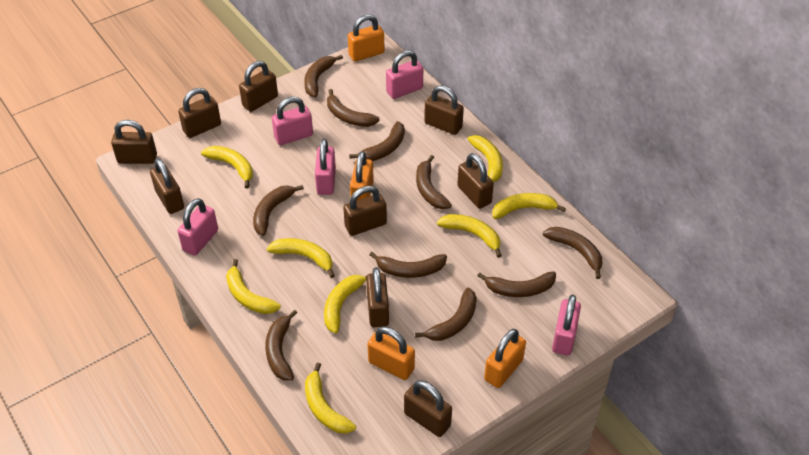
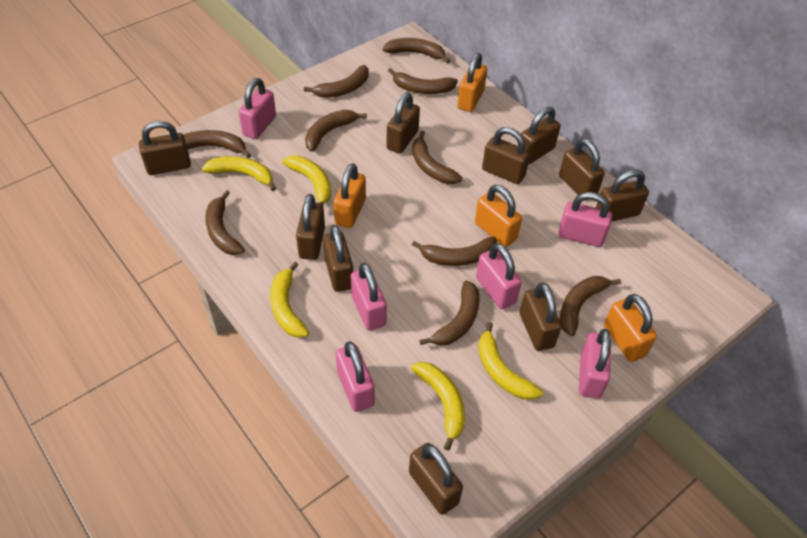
brown padlock: [111,120,157,164] [150,158,184,214] [178,88,221,138] [239,61,278,112] [343,186,387,236] [366,267,389,327] [404,380,452,437] [424,85,464,135] [457,153,494,209] = 9 -> [139,121,191,175] [296,194,325,260] [323,225,353,292] [386,93,420,154] [409,443,463,515] [482,127,530,184] [520,283,562,351] [521,107,561,165] [559,138,605,201] [596,169,649,222] = 10
pink padlock: [177,198,218,256] [272,97,313,145] [315,139,336,195] [386,50,423,99] [552,295,581,356] = 5 -> [239,78,276,139] [336,341,374,412] [350,263,387,331] [476,243,522,309] [558,192,612,247] [579,329,611,399] = 6
yellow banana: [201,146,253,189] [226,259,280,314] [267,238,335,278] [305,363,356,434] [324,275,367,333] [437,214,502,258] [468,135,503,182] [492,193,566,219] = 8 -> [202,156,276,191] [270,262,309,338] [282,155,331,205] [411,362,465,451] [478,322,543,400] = 5

